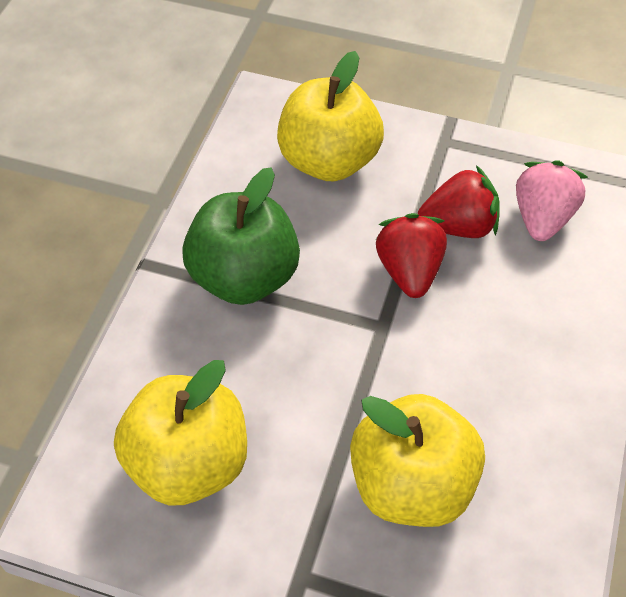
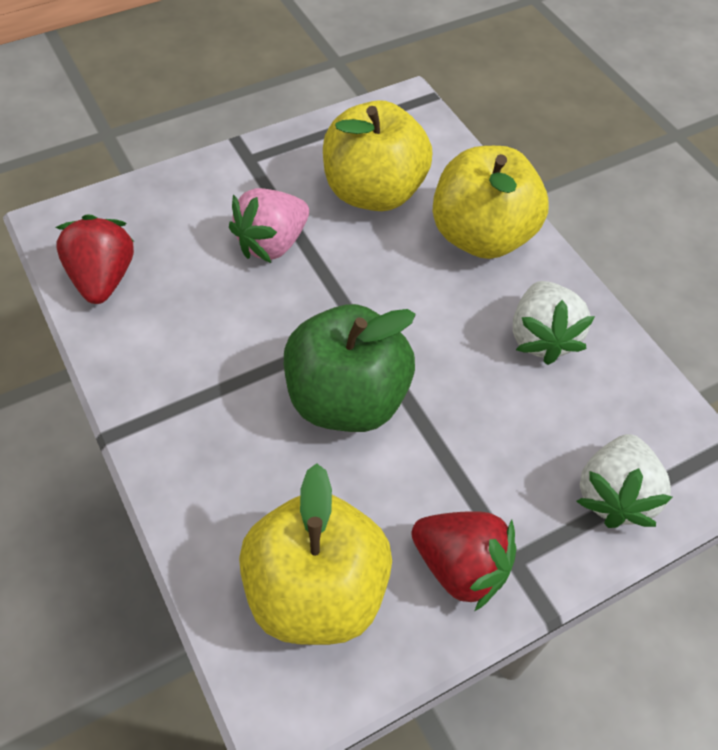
white strawberry: none = 0 -> [513,281,595,365] [576,434,672,528] = 2

